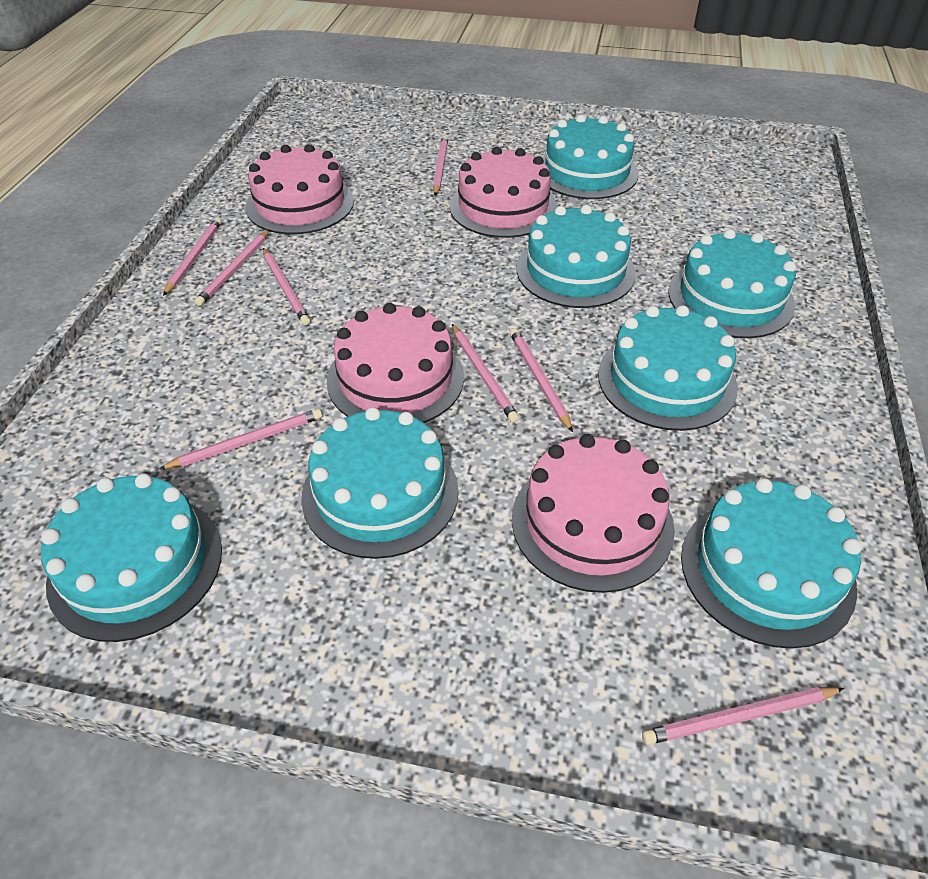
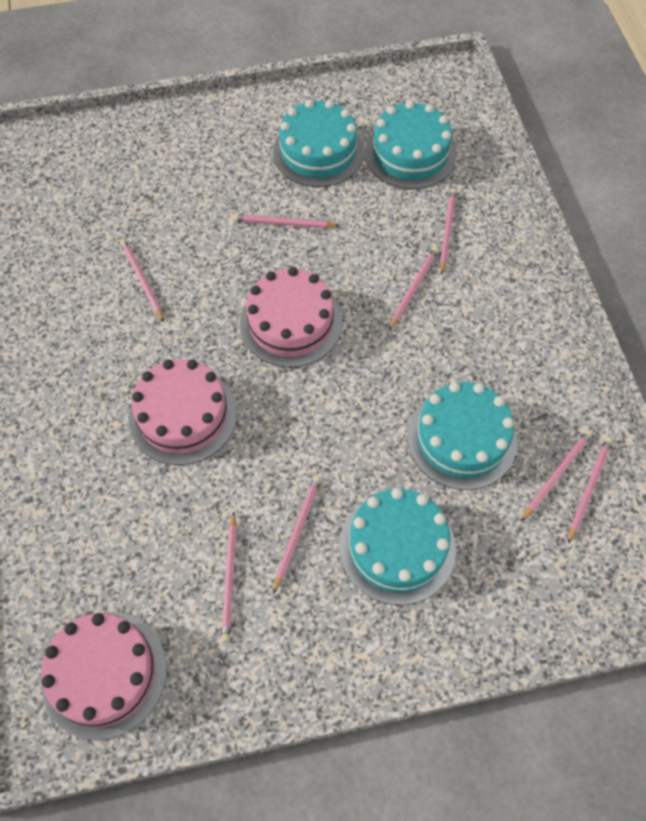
pink cake: [245,144,354,234] [327,303,464,423] [450,147,557,238] [512,434,675,593] = 4 -> [41,612,167,740] [129,359,237,465] [240,267,342,367] = 3
turquoise cake: [41,473,222,642] [301,407,459,559] [517,205,636,308] [542,115,639,199] [598,305,738,431] [668,229,796,338] [681,478,861,649] = 7 -> [273,100,364,187] [340,488,456,605] [365,101,456,189] [407,382,517,490] = 4

